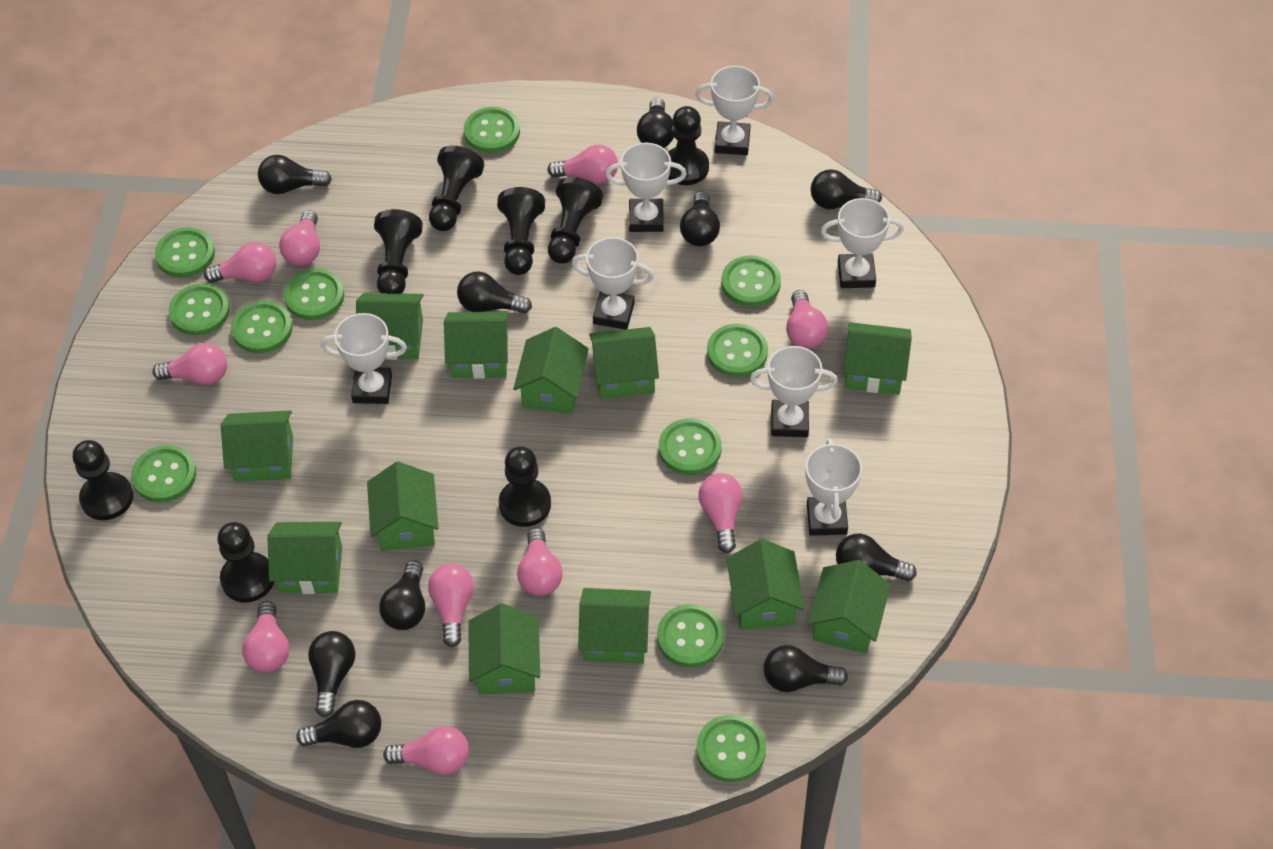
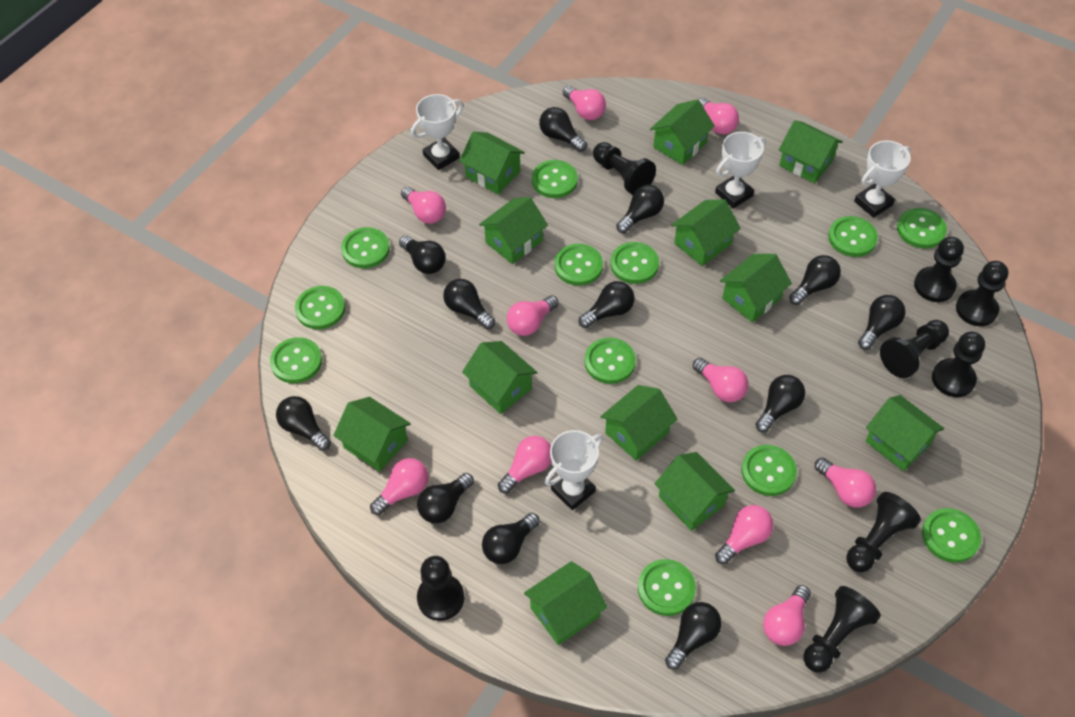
black light bulb: [258,155,332,194] [296,700,381,748] [308,631,355,717] [379,560,425,630] [457,272,532,313] [637,98,674,148] [680,191,720,246] [763,645,848,692] [811,169,882,209] [836,534,917,581] = 10 -> [276,396,331,451] [399,236,446,274] [417,473,474,523] [443,279,495,329] [482,513,540,564] [539,107,587,152] [579,281,635,328] [616,184,664,233] [665,602,721,669] [755,375,805,432] [789,255,841,305] [858,295,905,350] = 12
green button: [131,445,196,503] [155,228,215,278] [168,284,230,336] [231,301,292,353] [284,269,344,320] [464,107,520,153] [657,604,724,667] [659,418,722,475] [696,715,766,782] [707,324,768,377] [721,256,781,307] = 11 -> [270,337,322,383] [295,286,345,329] [341,227,390,268] [532,160,578,198] [555,244,603,286] [584,338,636,384] [610,242,659,284] [638,559,696,616] [741,445,797,496] [828,216,878,257] [897,208,947,249] [922,508,981,563] = 12
white trophy: [321,313,407,404] [572,237,654,329] [605,143,687,232] [695,66,774,155] [750,346,838,437] [805,438,862,536] [821,198,904,288] = 7 -> [411,94,463,170] [545,430,603,510] [715,132,766,209] [854,140,911,218] = 4

